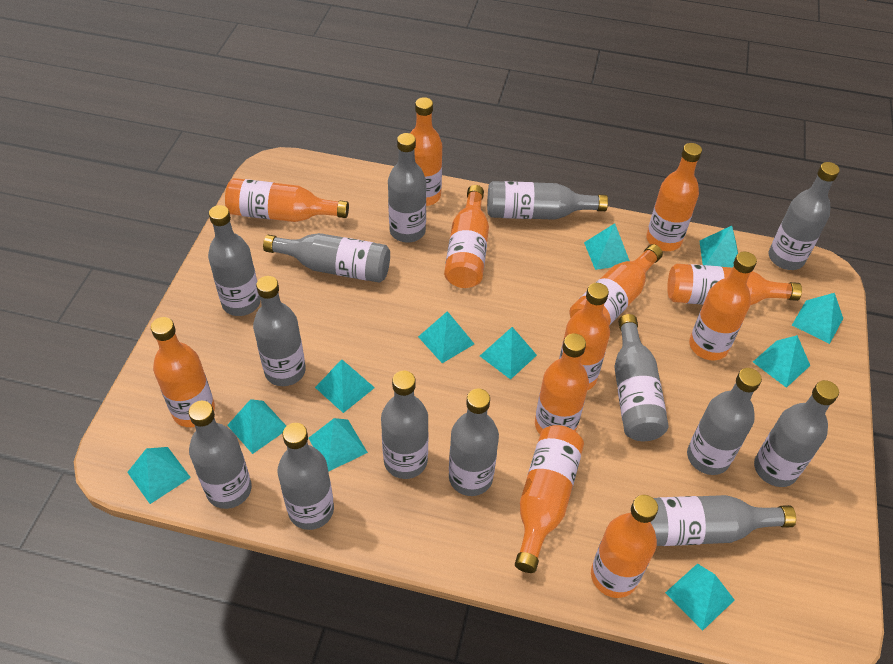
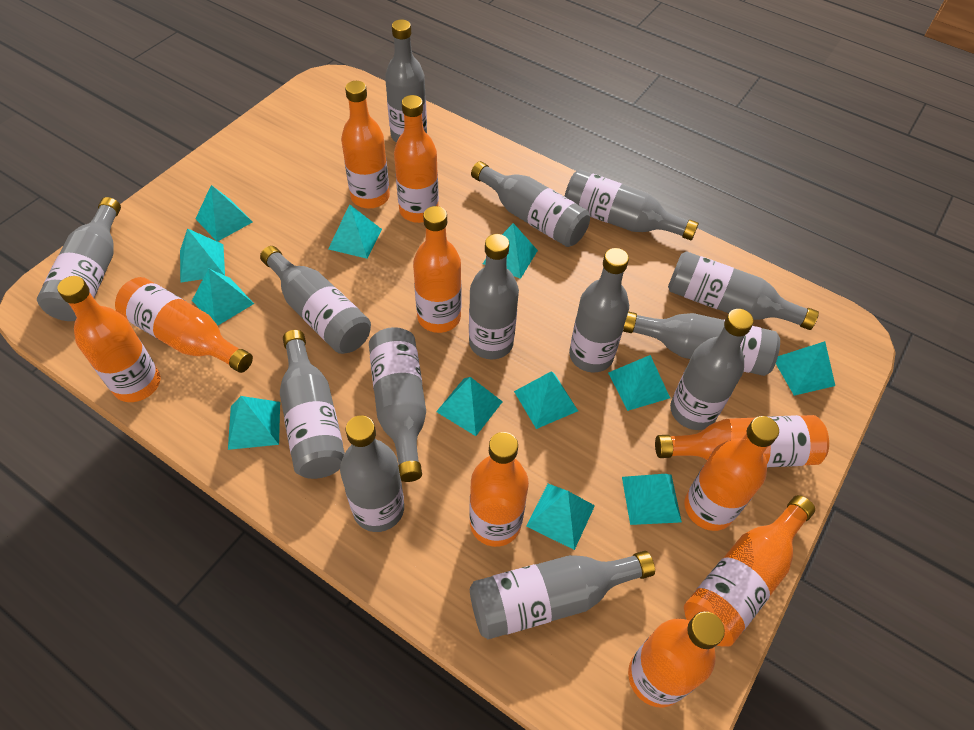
orange bottle: [151,317,215,427] [225,178,349,222] [410,97,442,206] [444,185,489,288] [515,425,584,573] [535,333,589,434] [559,283,610,390] [569,244,663,326] [591,495,658,598] [646,143,702,251] [667,264,802,305] [689,251,757,361] = 12 -> [57,276,160,402] [115,277,253,373] [341,81,390,208] [394,95,439,223] [413,206,461,333] [469,432,529,547] [628,611,725,707] [655,415,829,467] [684,495,815,647] [685,416,779,531] = 10
turquoise pyramid: [127,447,191,504] [227,399,286,454] [309,418,368,472] [315,359,375,413] [418,311,474,363] [480,327,537,380] [584,223,630,270] [665,563,734,631] [699,226,738,268] [753,335,810,388] [792,293,843,344] = 11 -> [180,228,225,283] [192,269,254,326] [195,185,252,242] [228,396,280,450] [328,204,382,259] [436,377,503,436] [483,223,538,279] [514,371,578,429] [526,484,595,550] [608,355,670,411] [622,474,682,525] [776,341,835,396] = 12

